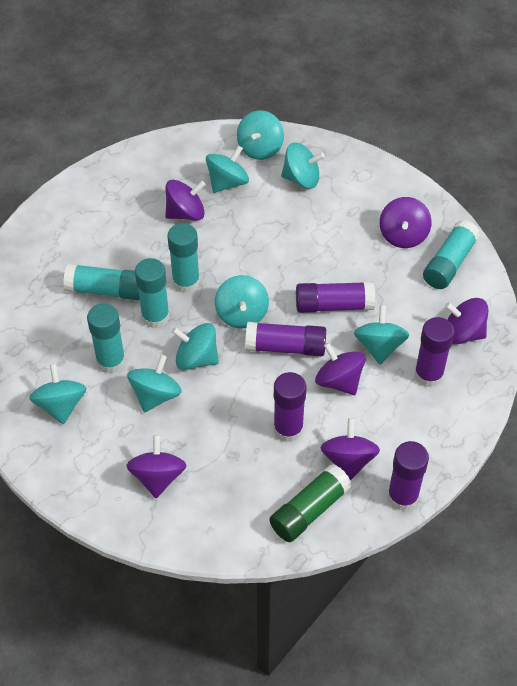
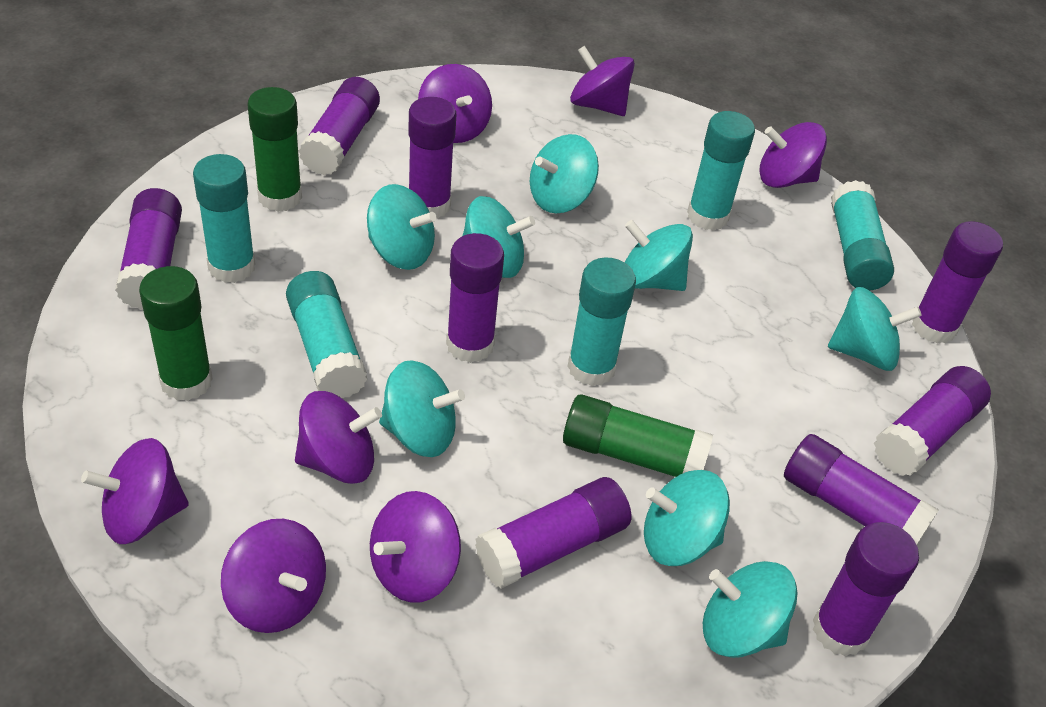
green glue stick: [269,464,352,542] = 1 -> [139,266,213,401] [247,87,302,212] [563,394,713,477] = 3
purple glue stick: [245,322,326,356] [273,372,307,442] [296,282,375,313] [387,441,429,511] [414,317,454,387] = 5 -> [115,188,182,310] [298,77,380,176] [408,97,456,219] [446,233,504,363] [475,477,631,589] [784,434,939,545] [813,522,919,657] [874,366,991,476] [912,221,1003,344] = 9
purple spinning top: [126,435,186,498] [166,180,206,221] [315,342,366,395] [320,418,380,480] [380,197,432,248] [445,298,488,344] = 6 -> [81,438,189,544] [221,519,326,633] [295,391,382,484] [370,491,461,603] [418,64,492,143] [570,45,635,116] [759,122,827,188] = 7

